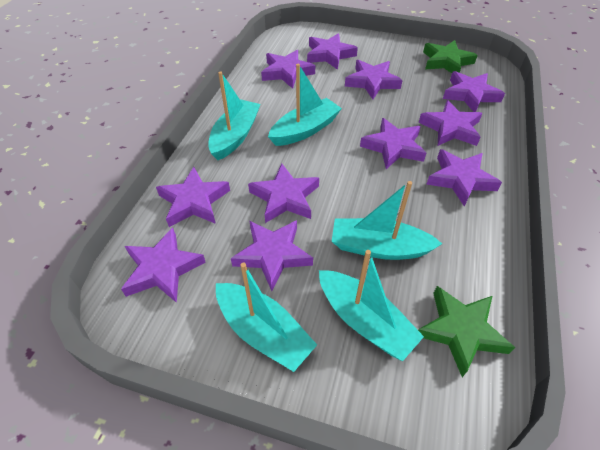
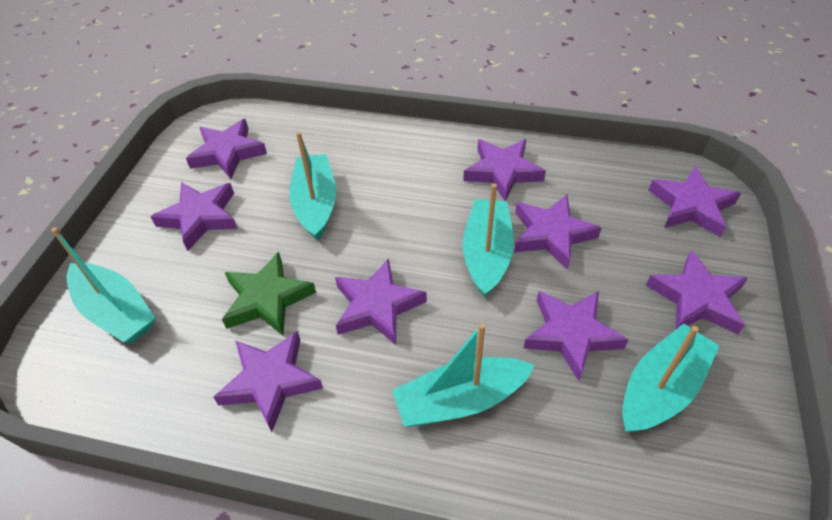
green star: [418,286,515,377] [423,40,478,73] = 2 -> [222,252,316,336] = 1
purple star: [121,227,206,303] [156,167,230,227] [231,220,313,291] [248,163,319,223] [261,50,315,88] [307,33,358,70] [345,60,403,99] [360,118,426,169] [419,100,482,146] [426,149,502,206] [443,71,505,112] = 11 -> [151,182,238,251] [186,119,267,179] [213,331,323,432] [335,258,427,345] [463,139,546,201] [514,195,601,270] [523,291,628,381] [646,250,748,334] [648,166,741,237] = 9

